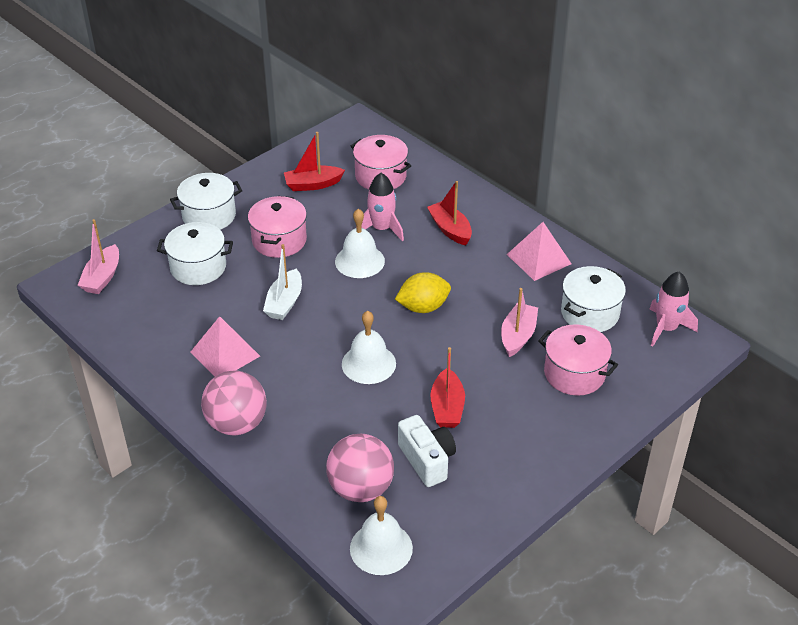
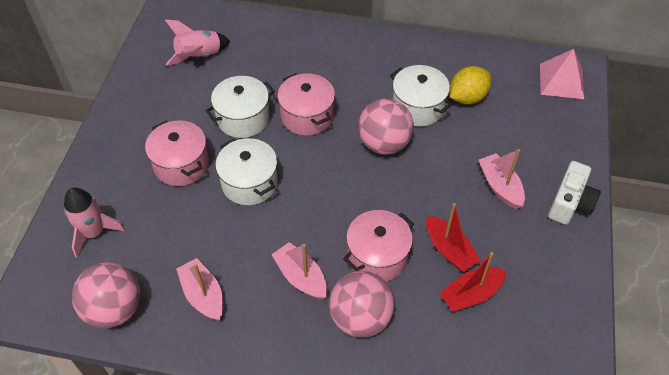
pink ball: [201,371,267,435] [326,434,394,502] = 2 -> [72,262,140,328] [329,271,395,337] [358,99,414,154] = 3
pink boat: [78,219,119,294] [501,288,538,357] = 2 -> [176,258,223,321] [272,242,327,300] [479,149,525,209] = 3
pink pyramid: [190,316,260,376] [506,222,571,281] = 2 -> [540,49,584,99] = 1
red boat: [284,132,345,191] [427,181,472,245] [430,347,465,428] = 3 -> [426,203,481,272] [440,252,507,312] = 2
white bell: [335,209,385,278] [342,311,396,384] [350,496,413,575] = 3 -> none = 0
white boat: [263,244,302,320] = 1 -> none = 0

